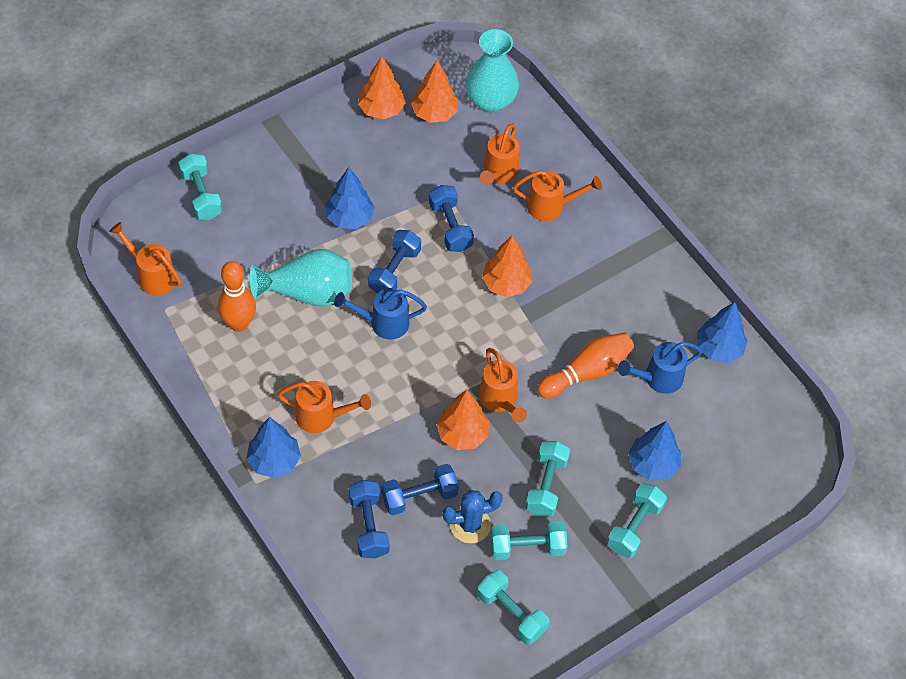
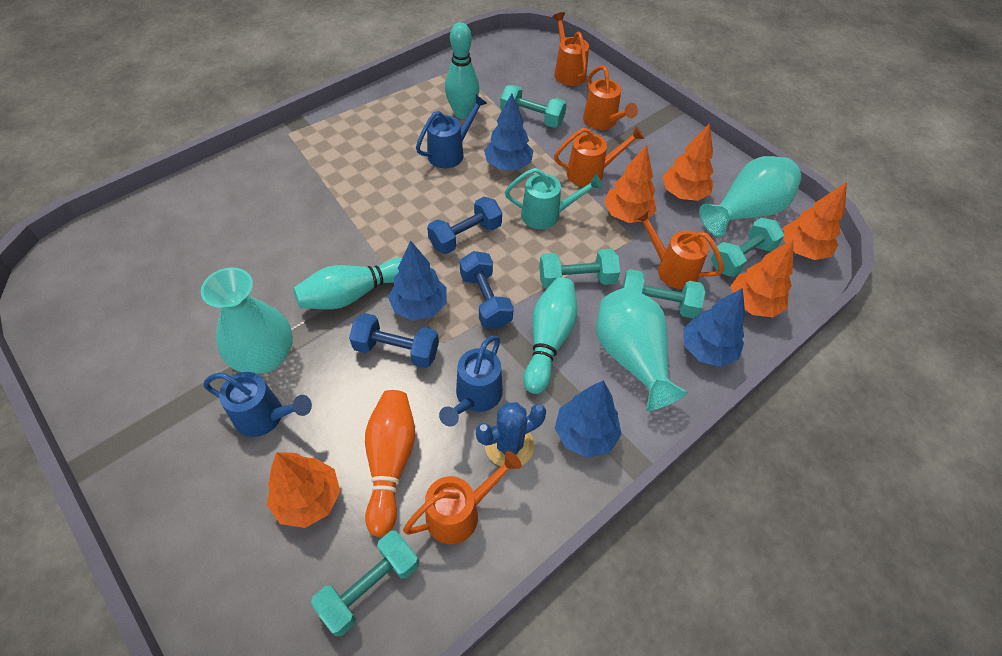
blue dumbbell: [349,480,389,559] [368,230,421,293] [381,464,459,515] [429,185,474,252] = 4 -> [349,313,439,368] [427,197,502,254] [460,251,514,329] = 3
blue watering can: [334,288,427,339] [618,342,702,394] = 2 -> [203,372,312,437] [416,95,487,168] [439,335,503,427] = 3
orange bowling pin: [218,261,256,332] [537,333,634,399] = 2 -> [365,390,416,537] = 1
orange tree: [358,57,406,119] [411,60,458,123] [436,390,489,450] [482,235,532,297] = 4 -> [267,452,340,528] [604,145,657,223] [662,123,713,201] [730,239,794,317] [783,182,847,260] = 5
turquoise bowling pin: none = 0 -> [293,257,402,310] [445,22,479,119] [523,277,577,394] = 3
turquoise vase: [250,249,352,307] [465,29,519,113] = 2 -> [201,267,293,374] [596,287,688,411] [699,156,801,237] = 3
turquoise watering can: none = 0 -> [505,168,602,229] = 1

